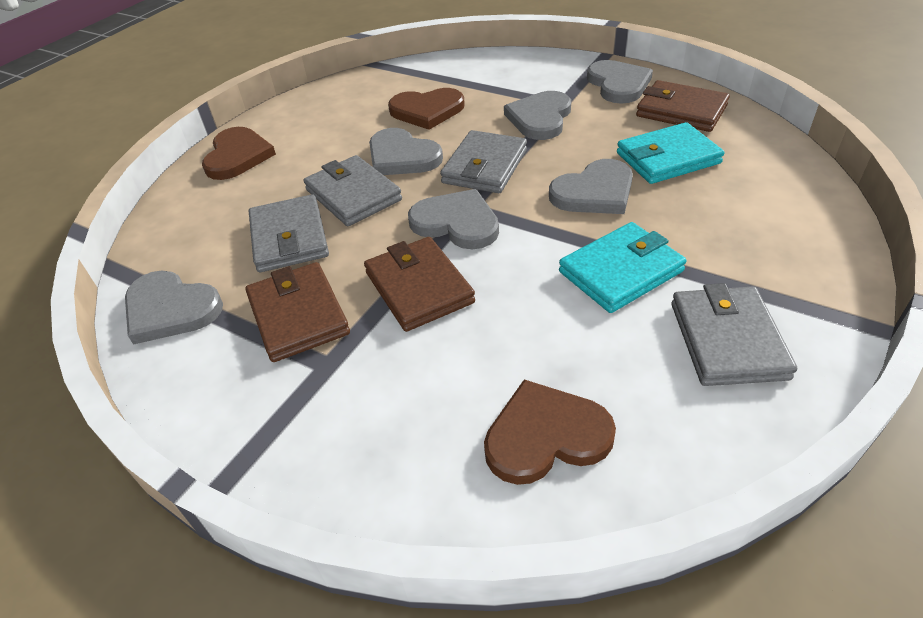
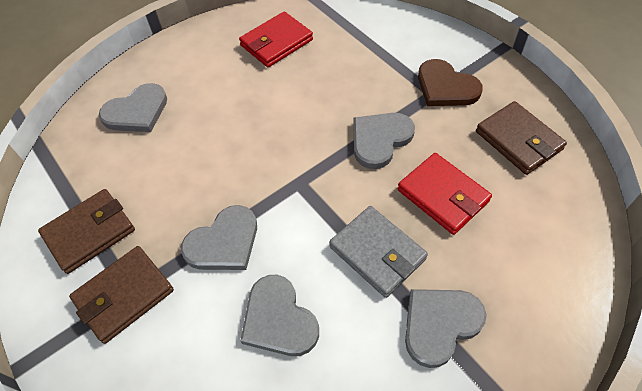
brown heart: [202,127,276,180] [388,88,465,130] [484,379,616,485] = 3 -> [418,59,483,106] = 1
grey heart: [125,271,223,345] [369,128,443,175] [408,189,499,249] [504,91,571,140] [549,159,633,214] [587,60,653,104] = 6 -> [99,83,167,132] [181,205,257,270] [240,275,319,356] [353,113,415,169] [405,289,487,368] = 5
grey wallet: [249,194,329,272] [304,155,402,226] [440,130,527,193] [671,283,797,386] = 4 -> [329,206,428,298] = 1
red wallet: none = 0 -> [239,12,313,68] [397,153,492,235] = 2
turquoise wallet: [559,222,687,313] [617,122,725,184] = 2 -> none = 0

